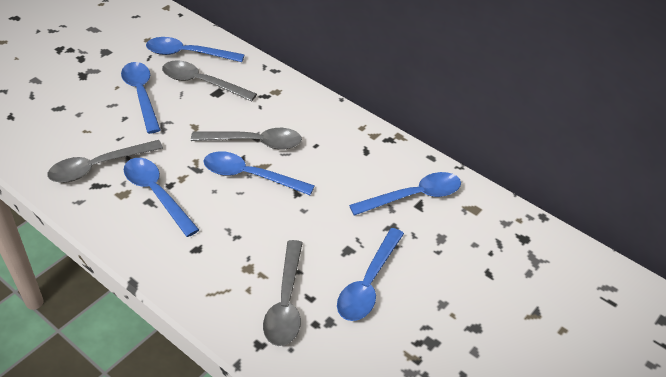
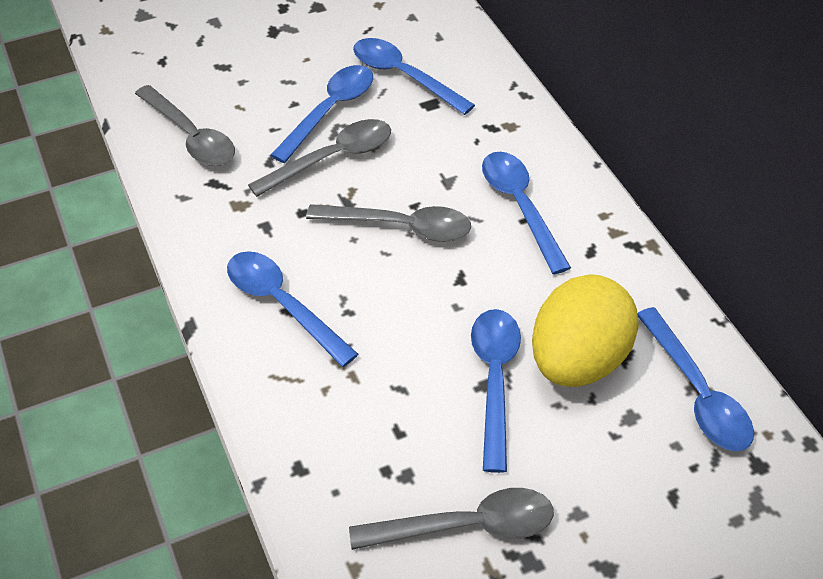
yellow egg: none = 0 -> [532,274,639,387] = 1

